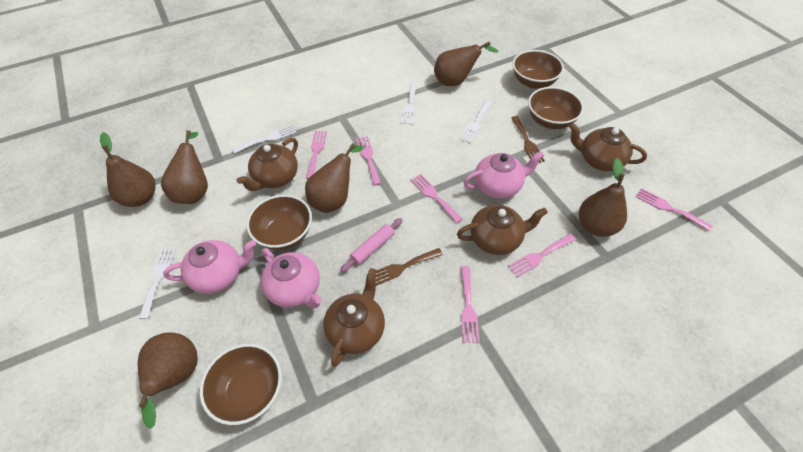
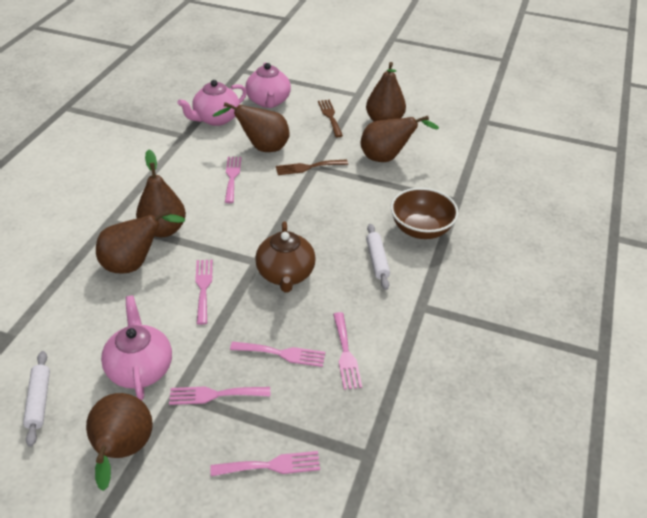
brown bowl: [200,344,282,425] [247,195,312,250] [512,50,564,89] [528,87,584,129] = 4 -> [391,187,459,239] = 1
brown teapot: [237,138,298,191] [323,268,385,367] [457,205,548,255] [569,123,647,171] = 4 -> [255,221,316,292] = 1
pink rolling pin: [340,218,403,273] = 1 -> none = 0
white fork: [139,248,176,319] [232,125,297,154] [401,82,417,125] [459,100,492,143] = 4 -> none = 0
white rolling pin: none = 0 -> [23,351,50,447] [366,224,390,290] = 2

